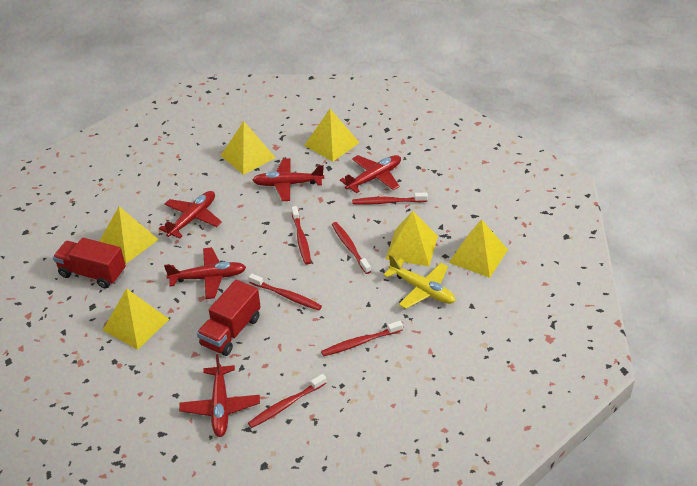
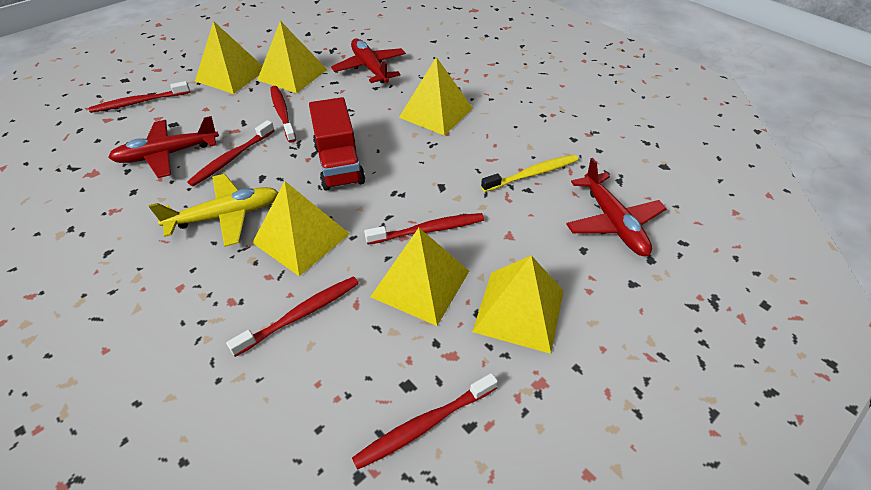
red plane: [159,191,222,239] [164,247,246,299] [179,354,260,437] [252,158,324,201] [340,155,401,193] = 5 -> [108,116,219,178] [331,39,406,83] [566,158,667,256] = 3
red truck: [53,238,126,289] [197,280,261,356] = 2 -> [309,97,365,191] = 1
yellow toothbrush: none = 0 -> [481,155,578,192] = 1

